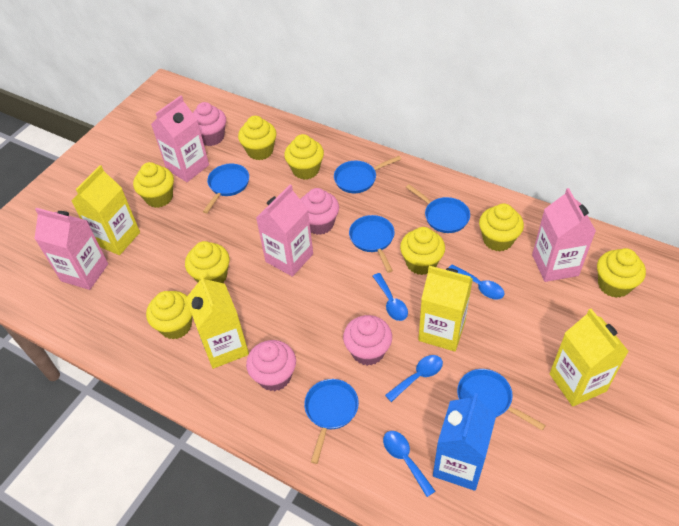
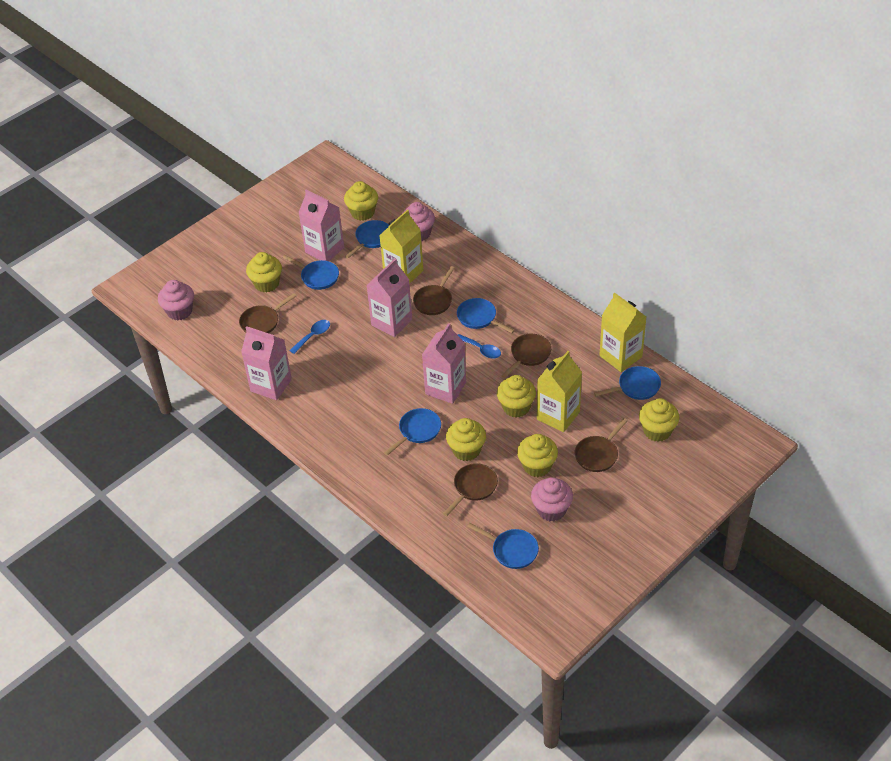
blue carton: [433,393,496,491] = 1 -> none = 0
blue spoon: [373,273,408,321] [383,431,435,497] [385,355,443,402] [449,264,504,300] = 4 -> [289,320,330,354] [458,334,501,359] = 2
brown pan: none = 0 -> [239,293,297,333] [413,266,454,315] [443,463,498,516] [501,334,551,378] [575,418,628,472] = 5
pink cupcake: [193,102,226,146] [246,340,296,391] [300,188,339,235] [343,315,392,366] = 4 -> [158,280,194,320] [401,202,435,241] [531,477,573,522] = 3
yellow carton: [71,165,140,255] [186,274,249,369] [418,266,473,352] [549,309,629,406] = 4 -> [379,210,423,284] [537,351,582,432] [600,293,646,372] = 3
yellow cupcake: [133,162,174,208] [146,291,192,339] [185,241,230,283] [238,116,277,160] [284,134,324,180] [400,227,445,275] [479,203,524,251] [597,248,646,298] = 8 -> [246,252,282,293] [344,181,378,221] [446,418,486,461] [497,375,536,418] [517,434,558,477] [639,398,679,442] = 6

